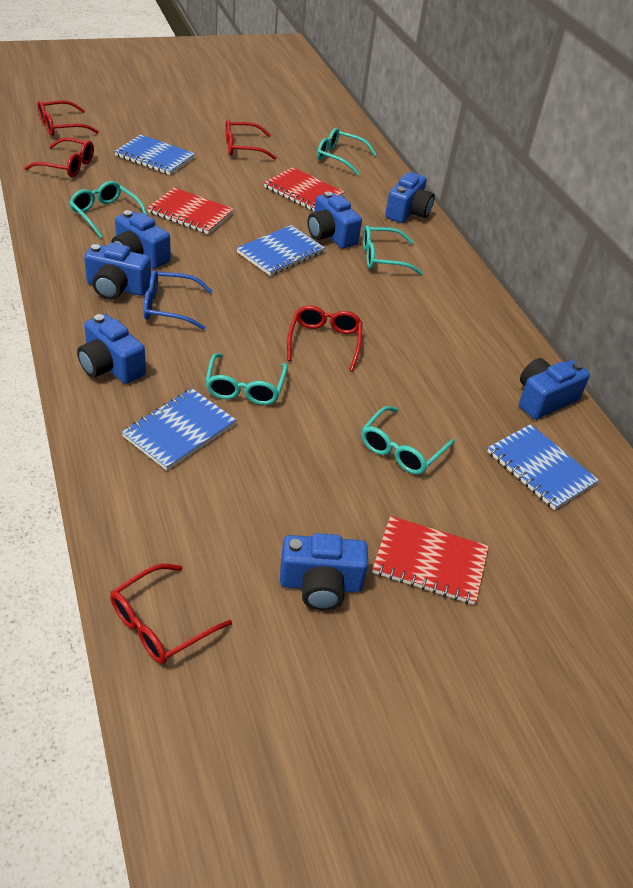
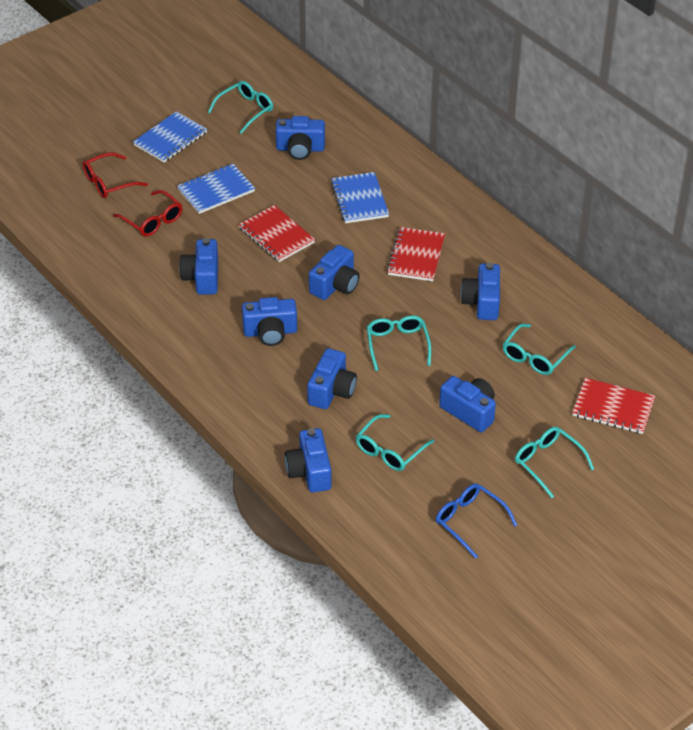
blue camera: [77,314,146,384] [84,243,151,300] [111,210,171,269] [280,533,368,610] [307,192,362,248] [385,172,435,223] [519,358,590,419] = 7 -> [179,238,218,295] [242,297,297,346] [276,116,325,160] [285,428,332,492] [307,348,357,409] [309,245,360,300] [439,376,496,432] [461,263,500,320] = 8
blue notebook: [114,134,195,175] [122,388,236,471] [237,225,325,276] [487,424,599,510] = 4 -> [133,111,207,163] [177,164,255,214] [331,172,389,223] = 3
red glasses: [24,137,94,177] [37,100,99,136] [110,564,232,664] [226,120,277,160] [287,305,363,371] = 5 -> [83,153,148,198] [113,190,182,237] = 2

